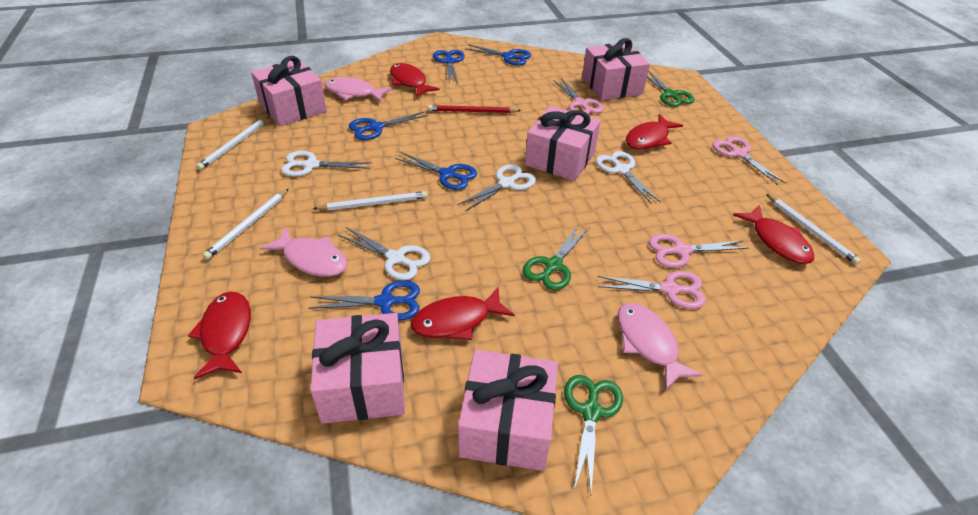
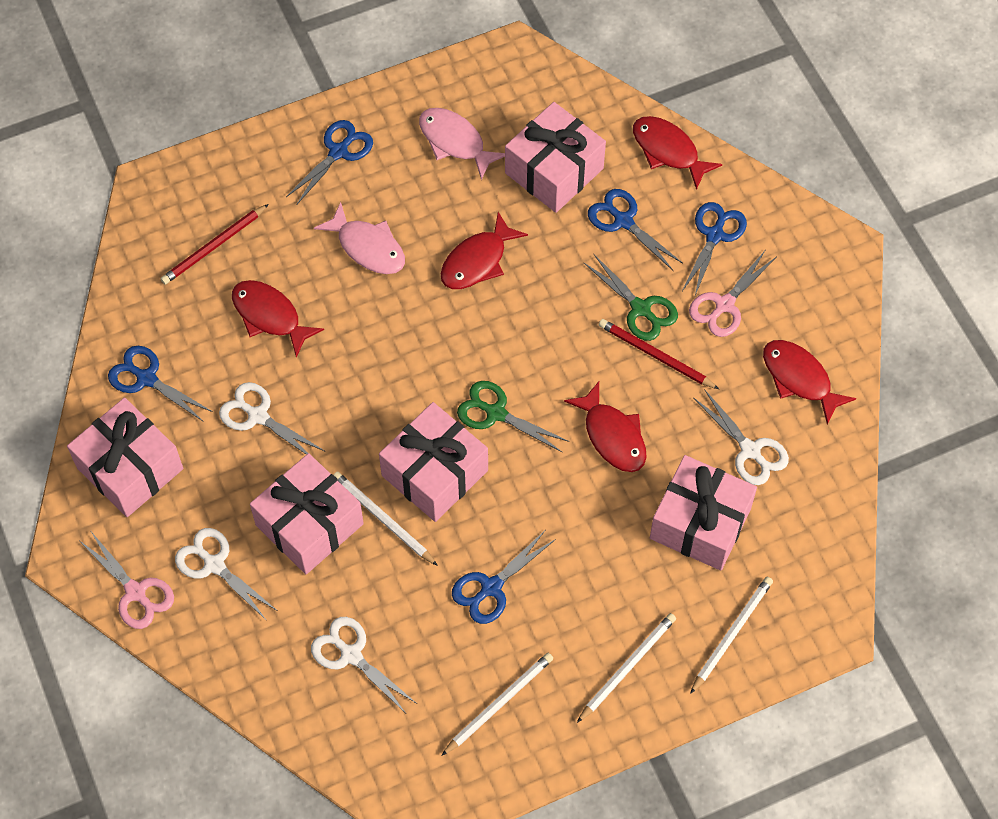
green scissors: [523,225,589,290] [564,375,623,492] [647,71,695,107] = 3 -> [457,381,569,453] [583,253,678,341] = 2
pink fish: [260,227,347,277] [324,77,392,102] [618,303,703,390] = 3 -> [314,202,405,274] [419,108,505,180] = 2
pink scissors: [553,78,604,114] [598,271,706,309] [649,234,749,268] [713,136,786,185] = 4 -> [80,532,174,629] [689,251,776,337] = 2
red pencil: [428,105,521,113] = 1 -> [161,204,269,284] [599,319,719,389] = 2

